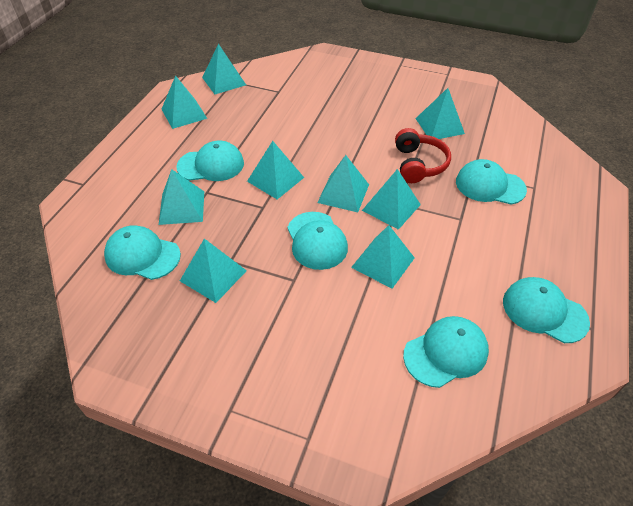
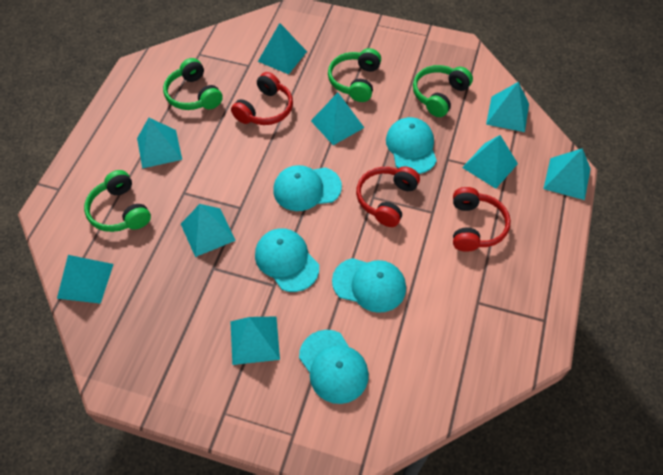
green headphones: none = 0 -> [84,170,151,232] [163,58,223,110] [328,48,381,102] [413,65,473,117] = 4
red headphones: [395,128,451,183] = 1 -> [231,72,293,125] [356,166,420,227] [453,187,511,252] = 3
turquoise cap: [104,225,181,280] [176,141,244,181] [287,212,348,270] [403,316,489,388] [456,159,527,205] [503,277,590,343] = 6 -> [255,228,319,292] [273,165,342,211] [299,330,369,404] [332,258,406,313] [386,117,437,174] = 5

